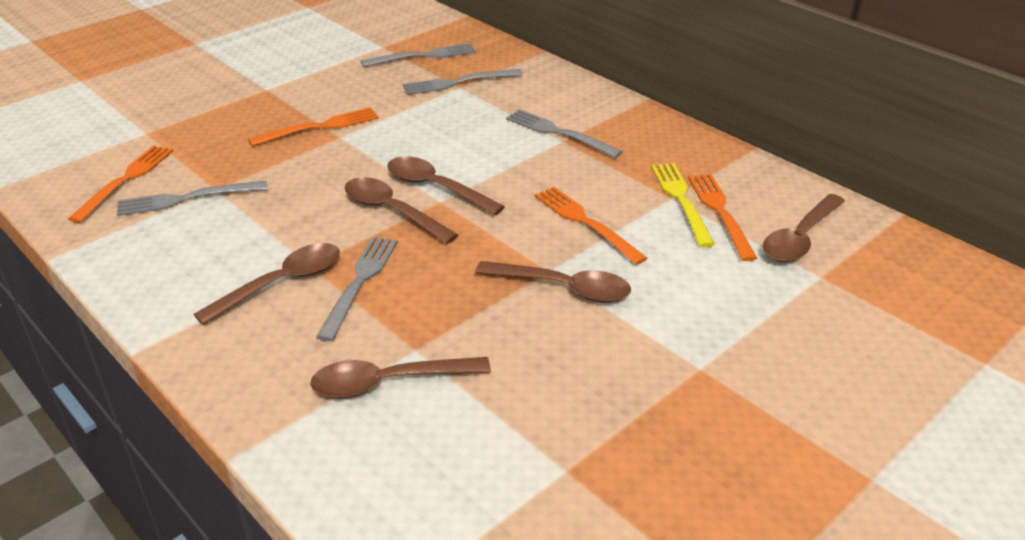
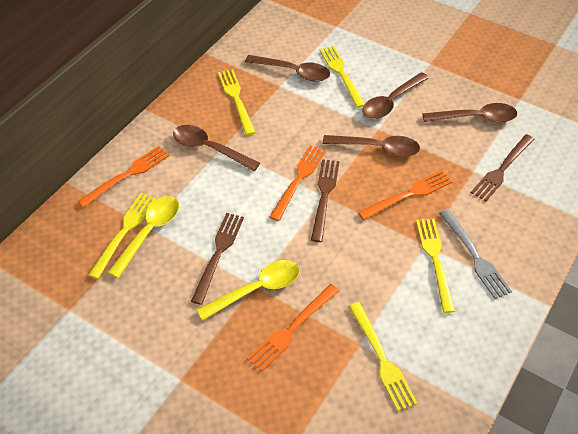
brown fork: none = 0 -> [191,213,244,305] [311,159,340,242] [471,134,535,201] = 3
brown spoon: [193,243,340,325] [310,357,491,399] [345,177,458,244] [387,156,505,215] [475,261,631,303] [763,194,845,262] = 6 -> [173,125,260,171] [245,55,330,81] [323,135,420,157] [362,72,429,119] [422,103,517,123] = 5
grey fork: [117,181,268,216] [316,237,398,341] [361,43,476,67] [403,69,523,95] [506,109,623,158] = 5 -> [439,209,512,299] = 1
yellow fork: [651,163,715,247] = 1 -> [88,193,156,279] [218,69,255,136] [320,46,365,108] [349,302,417,411] [416,219,455,313] = 5
yellow spoon: none = 0 -> [107,196,179,278] [196,260,300,321] = 2

